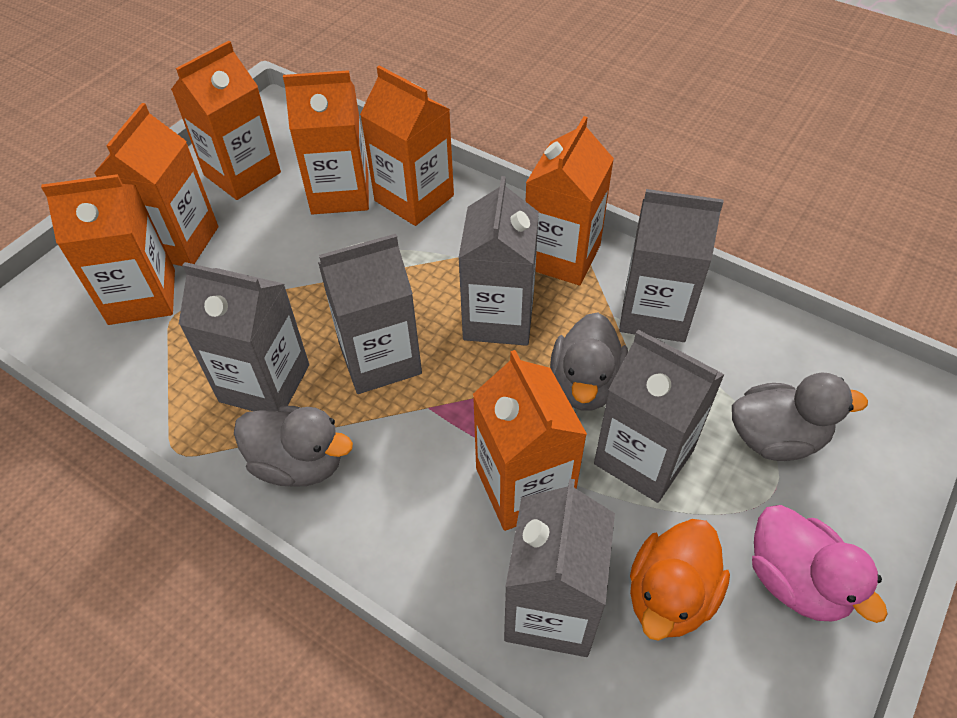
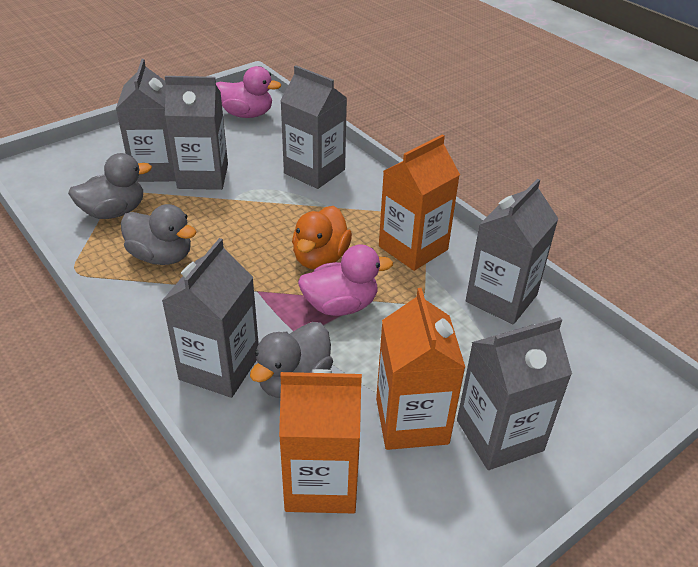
orange carton: [41,174,175,325] [94,103,218,266] [171,41,281,200] [283,70,369,214] [360,66,454,226] [473,350,587,531] [525,116,614,285] = 7 -> [279,369,362,513] [376,288,466,450] [379,134,460,271] = 3
pink duck: [752,505,888,623] = 1 -> [216,66,281,118] [298,244,393,316] = 2

